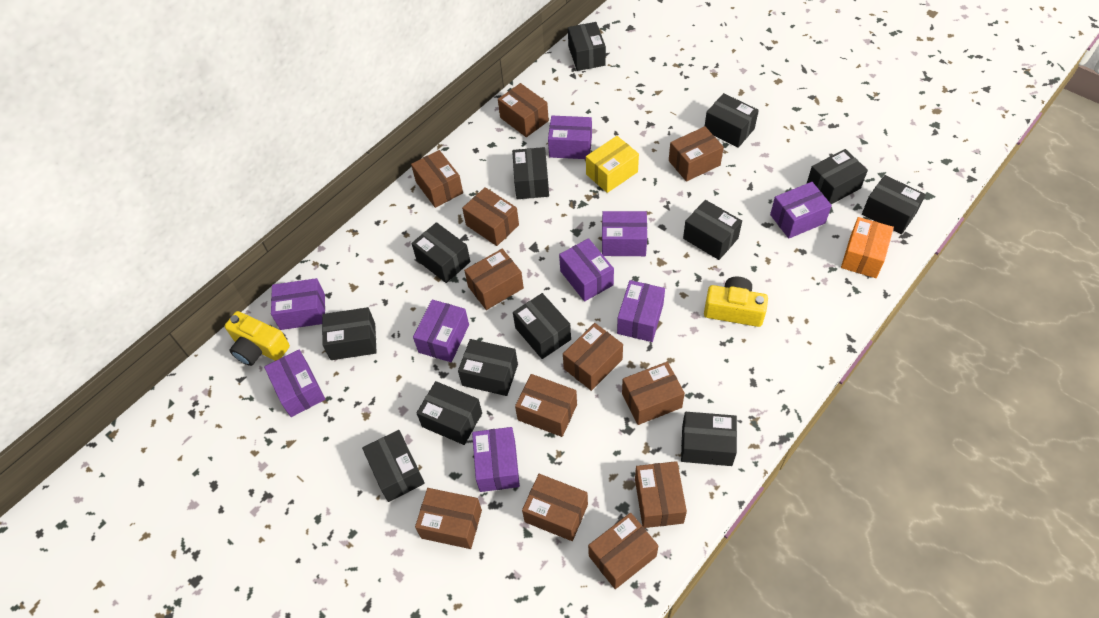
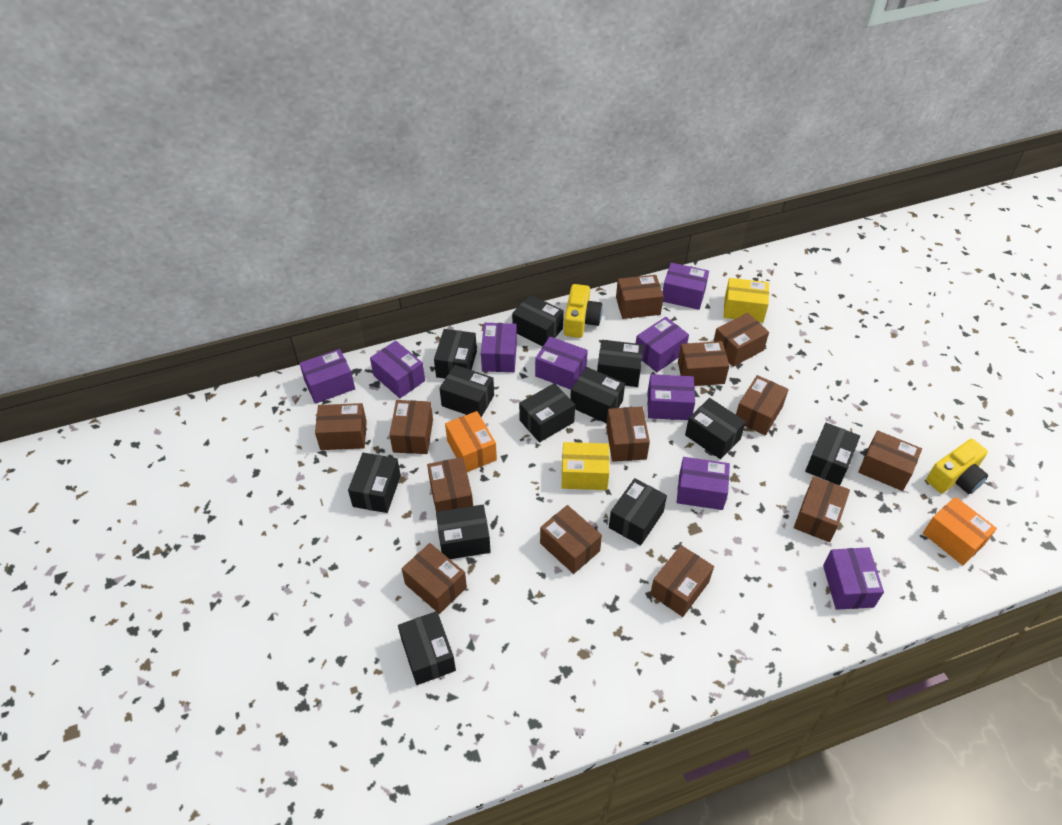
black box: [322,307,377,360] [362,430,425,502] [411,222,471,283] [417,381,482,445] [458,339,518,396] [512,147,549,199] [513,293,571,359] [568,22,606,71] [681,412,737,466] [683,200,742,260] [705,93,759,148] [807,149,868,204] [862,175,926,234] = 13 -> [348,453,401,513] [398,611,456,685] [434,329,477,379] [436,505,491,559] [439,365,494,417] [512,295,564,346] [519,383,575,442] [570,367,625,423] [597,340,643,387] [609,478,667,545] [685,398,746,459] [805,423,860,485] = 12
brown box: [411,150,463,208] [415,488,482,549] [462,187,519,246] [464,249,524,310] [498,83,549,137] [515,374,577,437] [522,474,588,541] [563,323,623,391] [588,513,659,589] [622,362,685,425] [635,461,687,528] [669,126,724,182] = 12 -> [315,403,367,450] [389,400,433,454] [402,543,467,614] [427,457,473,512] [540,505,602,574] [606,407,650,462] [616,275,664,319] [650,545,714,617] [678,341,729,386] [713,313,769,367] [736,375,789,435] [794,476,850,542] [858,430,922,491] = 13
orange box: [841,217,894,278] = 1 -> [445,411,497,472] [923,497,997,565] = 2
yellow box: [586,136,639,193] = 1 -> [562,442,609,490] [724,278,769,323] = 2

